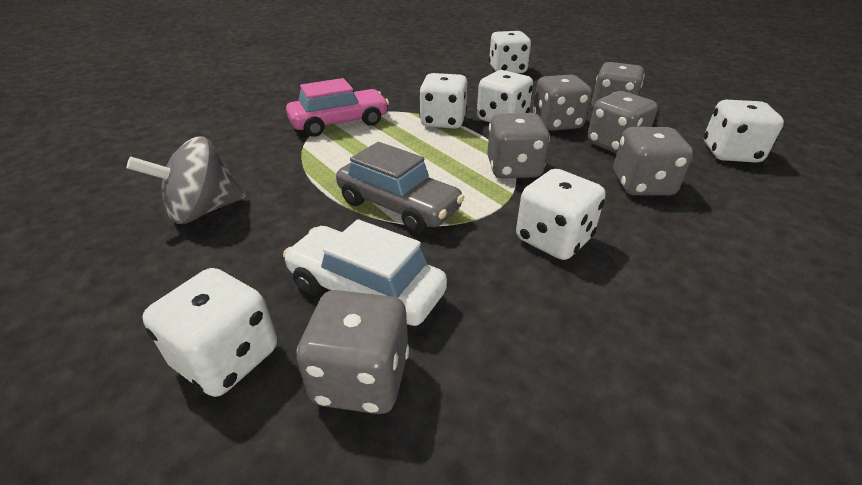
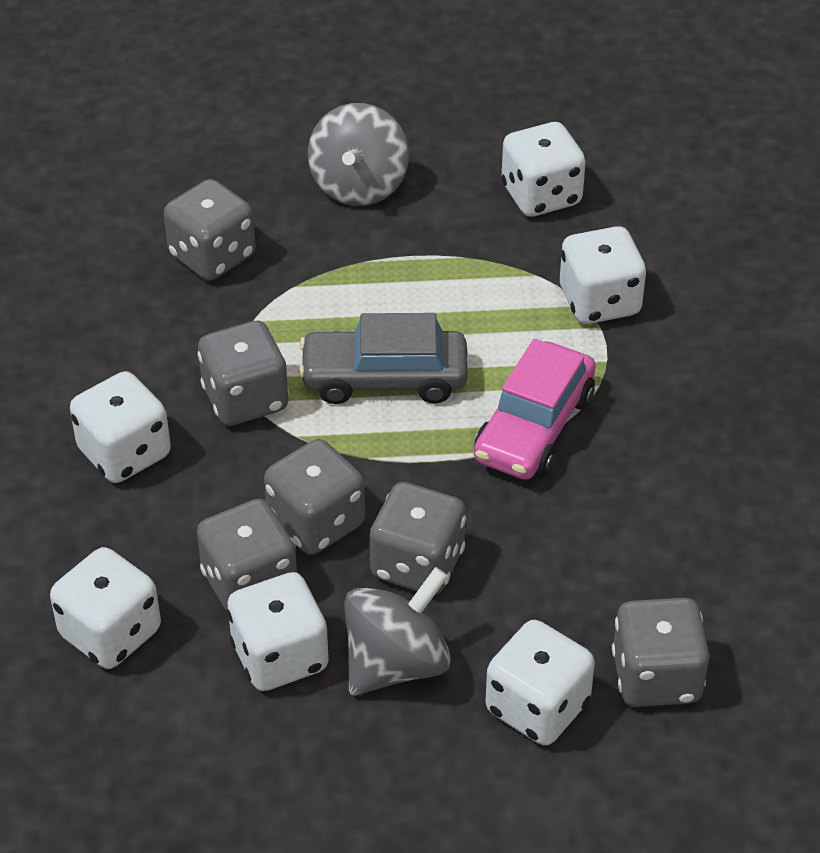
grey spinning top: [127,136,246,224] = 1 -> [308,103,409,206] [344,567,451,696] = 2
white car: [283,219,447,326] = 1 -> none = 0

